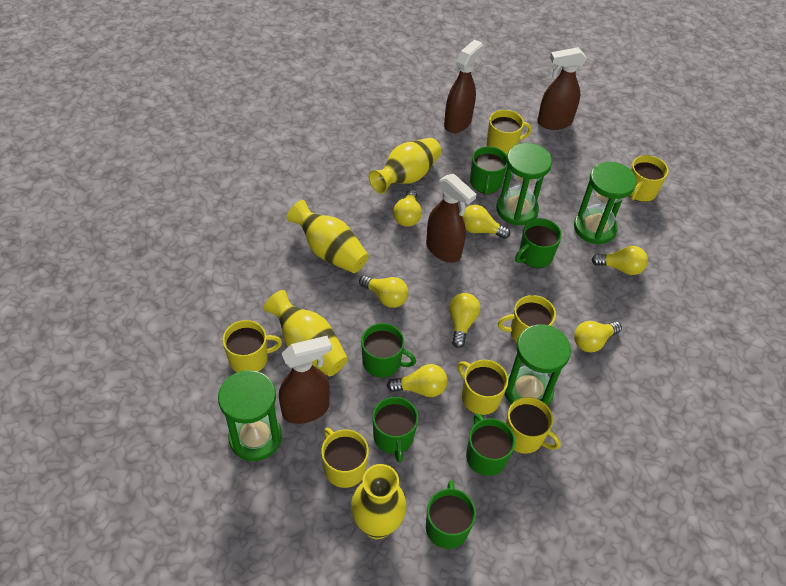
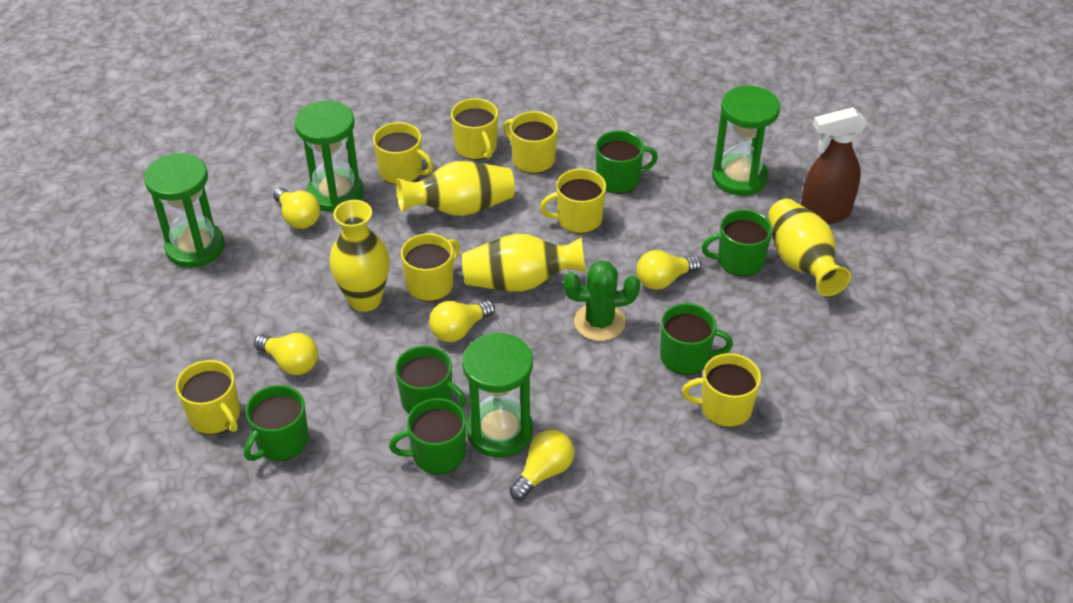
brown spray bottle: [279,336,331,424] [426,174,477,263] [444,39,483,133] [537,47,587,130] = 4 -> [801,107,867,224] = 1
green cactus: none = 0 -> [563,260,640,341] = 1
yellow light bulb: [359,275,408,308] [387,364,447,397] [393,189,422,227] [449,293,480,348] [462,205,510,239] [574,321,622,352] [591,246,648,275] = 7 -> [254,333,318,375] [273,187,320,229] [429,300,495,342] [509,430,574,500] [636,250,701,290] = 5

